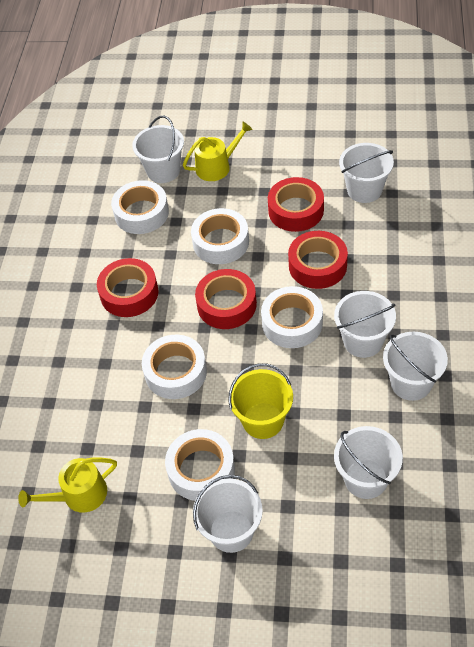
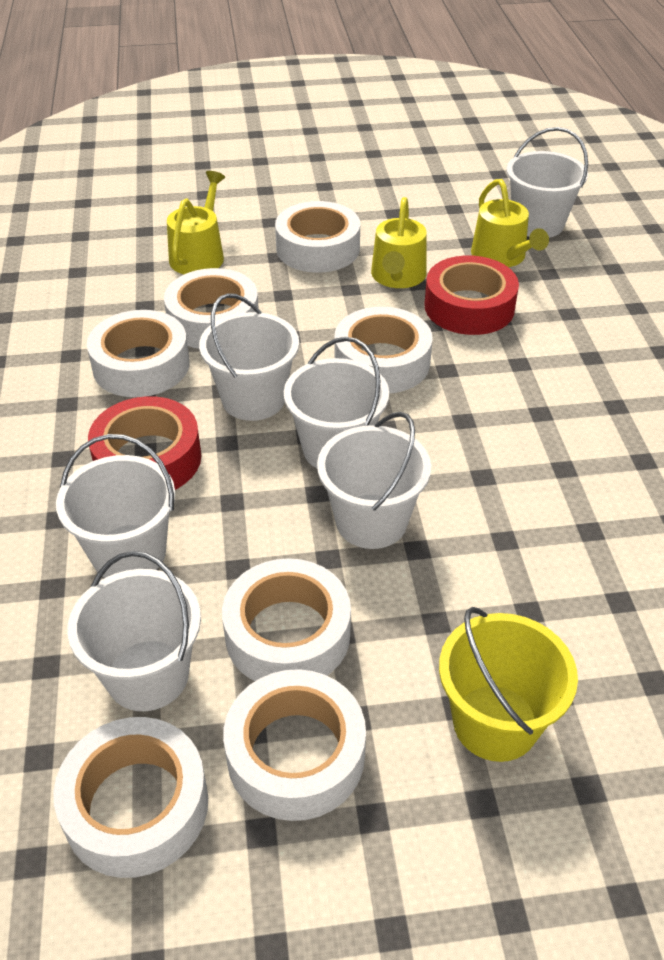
red tape: [97,258,158,317] [195,269,257,329] [268,177,324,232] [288,231,348,289] = 4 -> [88,396,201,490] [424,256,519,335] = 2
white tape: [111,180,169,234] [142,335,207,399] [165,429,235,501] [191,208,249,264] [261,286,323,348] = 5 -> [53,717,208,878] [87,310,190,397] [164,268,259,349] [222,558,351,681] [223,669,366,821] [275,201,360,273] [334,307,432,393] = 7
yellow watering can: [18,458,117,513] [183,122,253,181] = 2 -> [167,171,225,274] [371,197,427,288] [471,179,549,267] = 3

